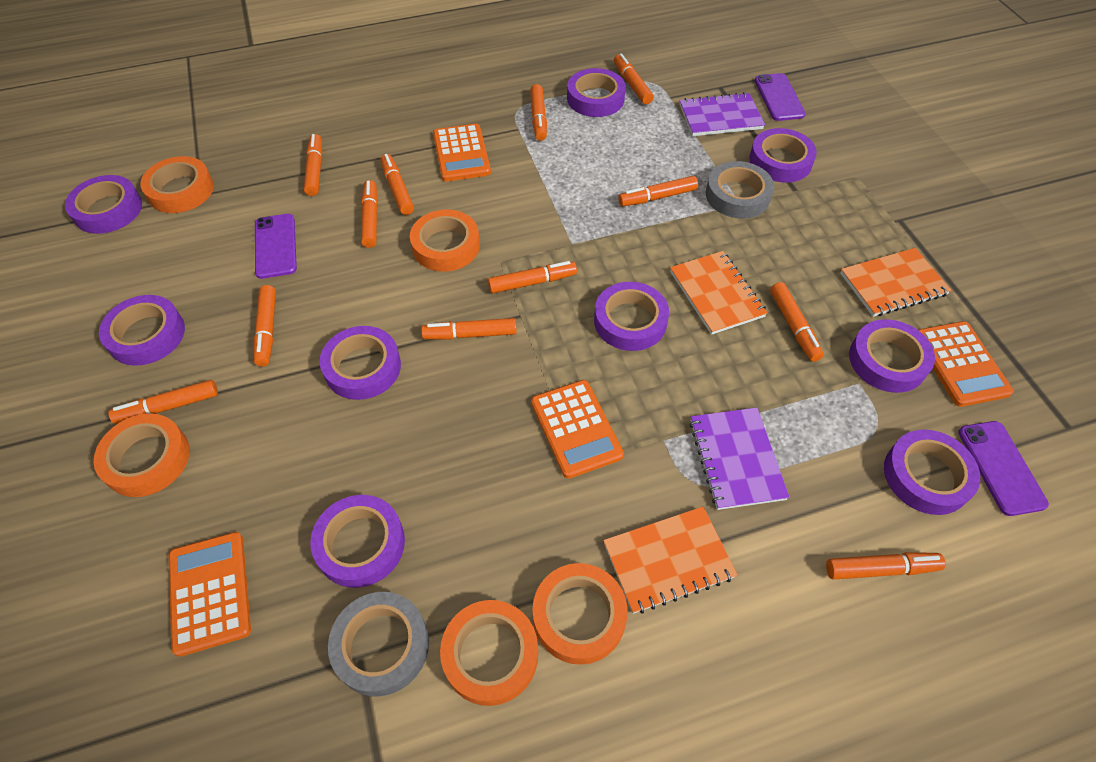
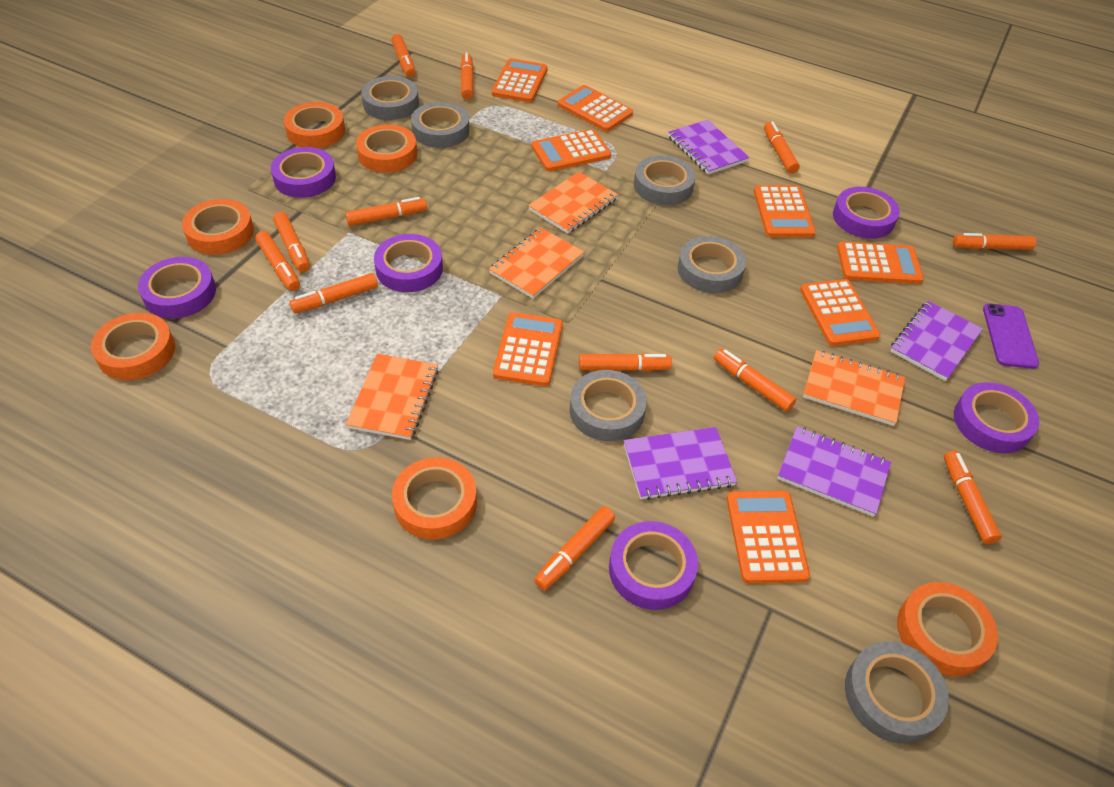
grey tape: [328,592,429,696] [706,161,774,219] = 2 -> [361,76,419,120] [411,102,469,148] [570,370,647,441] [634,155,696,205] [678,236,746,293] [845,641,949,744] = 6
orange calculator: [169,532,251,657] [433,124,491,182] [531,380,624,479] [918,321,1014,407] = 4 -> [492,58,548,103] [493,312,563,386] [532,129,611,172] [558,85,633,132] [726,491,810,584] [754,185,816,237] [800,279,880,346] [837,242,924,284] = 8
orange notebook: [603,507,737,614] [670,251,767,335] [840,248,951,317] = 3 -> [346,354,439,440] [489,228,584,299] [528,171,618,234] [803,350,905,426] = 4
orange tape: [93,414,190,497] [140,156,214,213] [410,210,480,272] [440,600,538,706] [532,563,628,665] = 5 -> [91,313,175,380] [182,199,254,255] [284,102,345,148] [356,124,417,173] [392,457,477,540] [897,582,998,677] = 6
purple notebook: [679,92,765,136] [690,407,790,510] = 2 -> [624,427,737,500] [668,120,749,175] [777,427,891,517] [890,301,983,381] = 4
purple phone: [255,214,297,279] [754,73,806,121] [958,421,1049,516] = 3 -> [983,304,1039,369] = 1
purple tape: [65,175,142,234] [99,295,185,366] [310,495,405,588] [320,326,401,400] [567,68,626,117] [594,282,669,351] [749,128,817,183] [849,319,935,393] [884,429,980,515] = 9 -> [138,257,216,318] [271,147,336,198] [374,234,443,292] [609,521,698,610] [833,187,900,239] [954,382,1039,453] = 6

